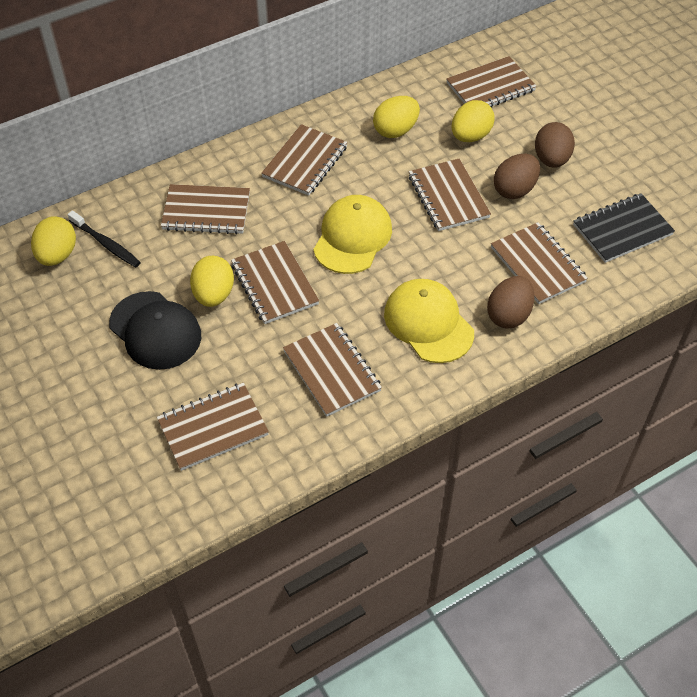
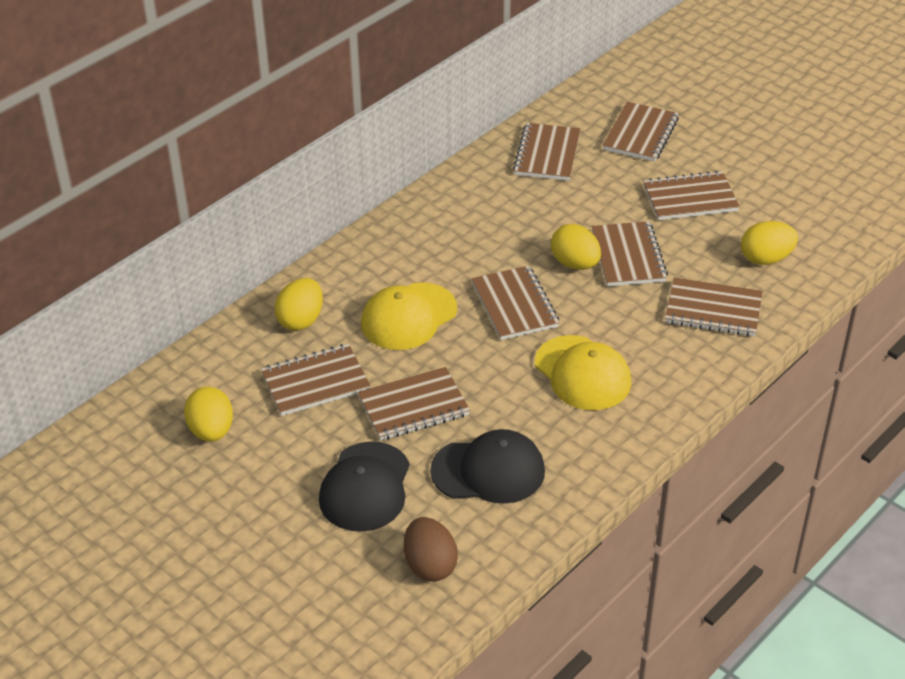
black cap: [109,291,201,370] = 1 -> [319,441,410,532] [430,429,545,504] = 2
black notebook: [573,193,675,263] = 1 -> none = 0
black toothbrush: [68,210,141,267] = 1 -> none = 0
brown egg: [487,276,535,329] [494,153,540,199] [535,122,575,168] = 3 -> [404,517,458,582] = 1

